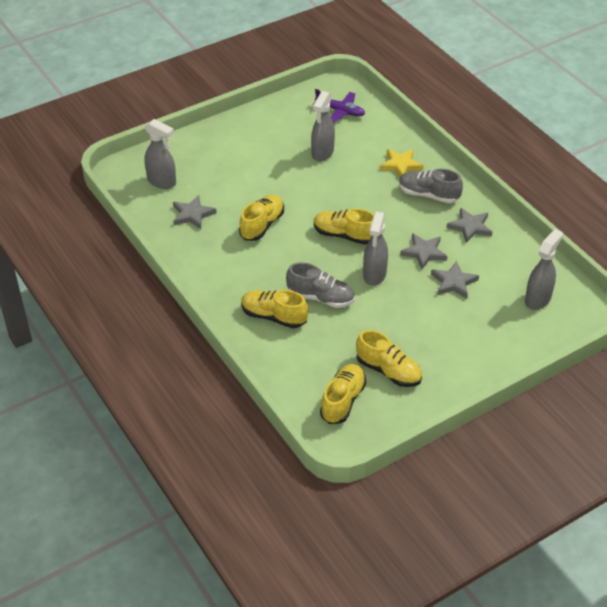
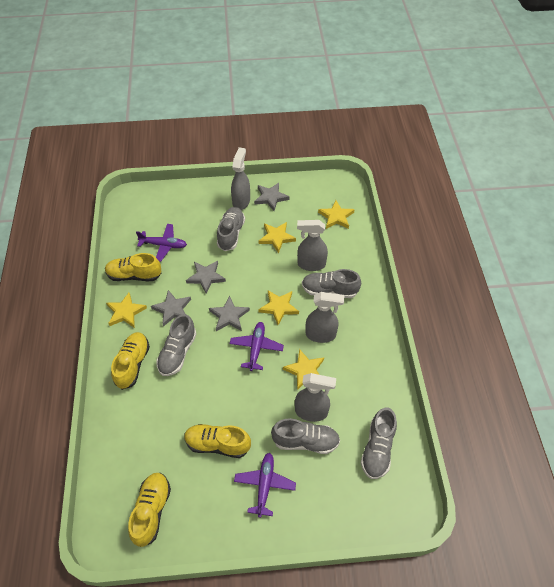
grey shoe: [286,262,355,308] [399,169,463,203] = 2 -> [156,314,196,376] [217,207,245,251] [271,418,340,454] [302,269,361,298] [361,407,397,479] = 5
purple plane: [313,89,365,123] = 1 -> [136,224,187,262] [230,322,284,371] [234,453,296,518] = 3
yellow shoe: [239,195,284,241] [241,290,308,328] [314,209,374,244] [320,364,366,424] [356,330,422,387] = 5 -> [105,253,162,281] [111,332,150,390] [128,473,171,547] [184,424,251,458] = 4
yellow star: [380,149,423,177] = 1 -> [106,293,147,328] [258,290,299,325] [259,222,296,253] [283,349,324,390] [318,200,355,229] = 5

